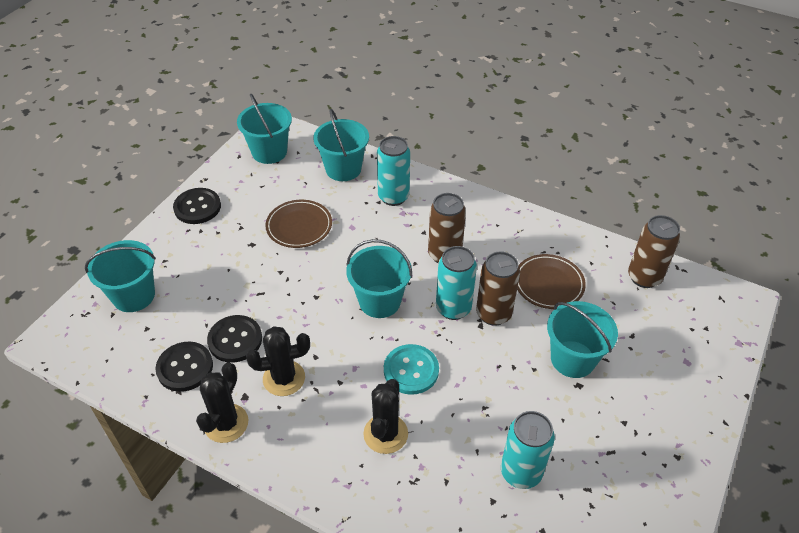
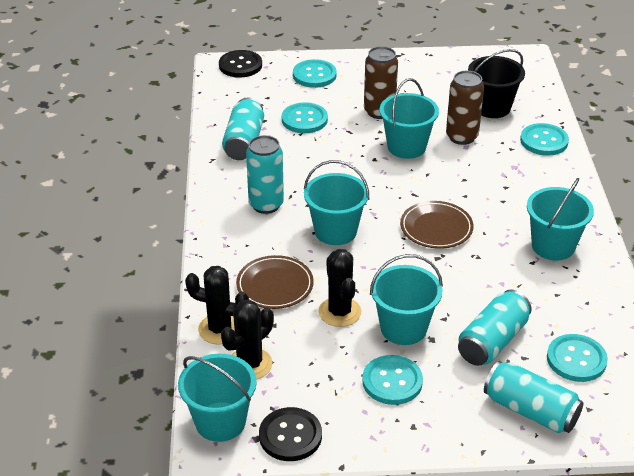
black bucket: none = 0 -> [468,49,525,118] = 1
black button: [155,341,213,392] [173,188,221,224] [207,315,262,363] = 3 -> [219,50,262,78] [259,407,322,461] = 2
brown can: [428,193,466,263] [476,251,520,326] [628,215,680,288] = 3 -> [364,46,398,119] [446,71,484,145] = 2
turquoise button: [384,344,439,395] = 1 -> [282,102,328,133] [293,59,337,88] [362,355,423,405] [520,123,569,156] [547,334,608,382] = 5
turquoise can: [377,136,410,206] [436,246,477,320] [501,411,555,489] = 3 -> [222,98,264,160] [246,135,284,214] [458,289,532,366] [484,361,583,433] = 4

